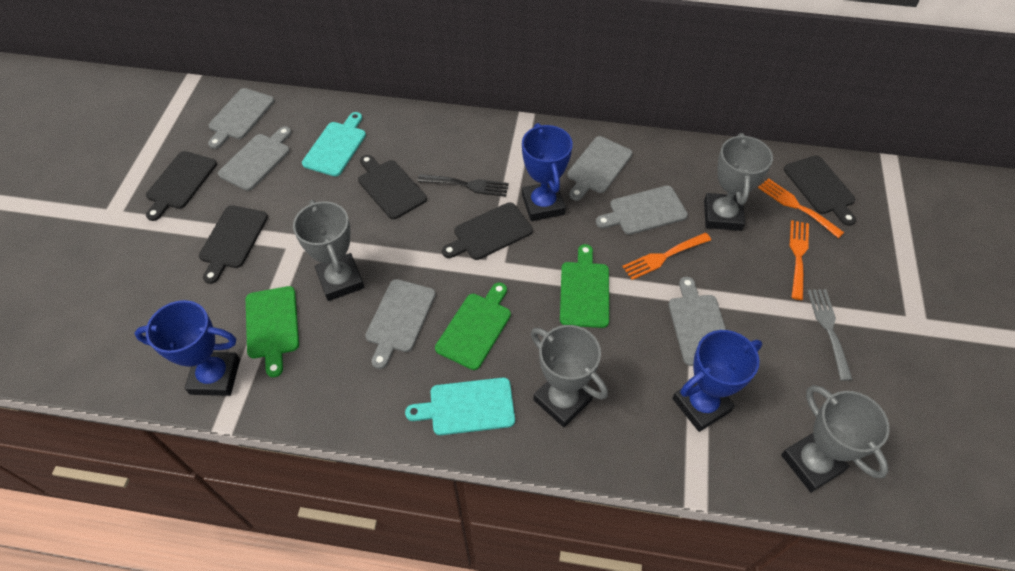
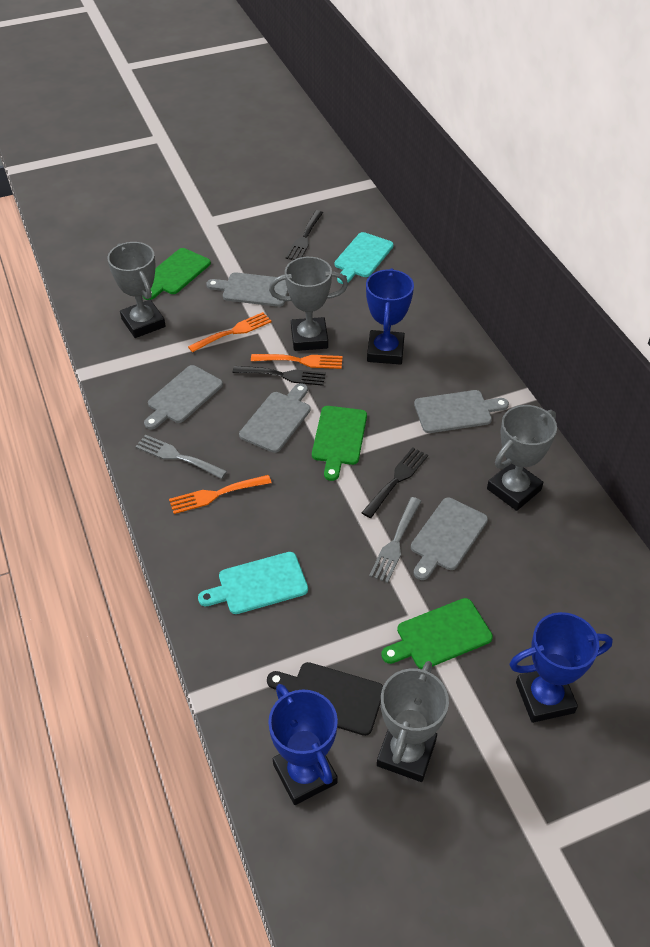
black cutting board: [146,151,217,221] [199,205,268,284] [358,155,427,219] [442,202,533,260] [784,155,856,226] = 5 -> [267,662,383,736] = 1
black fork: [417,174,509,197] = 1 -> [233,366,326,386] [285,210,323,260] [362,447,428,518] = 3
grey cutting board: [208,88,274,149] [218,126,292,191] [365,279,436,369] [567,136,633,201] [596,186,688,235] [668,277,726,366] = 6 -> [144,365,223,430] [206,272,288,307] [239,383,311,453] [411,497,488,580] [414,390,509,433] = 5
grey fork: [807,289,853,381] = 1 -> [135,435,227,479] [369,497,421,583] = 2

